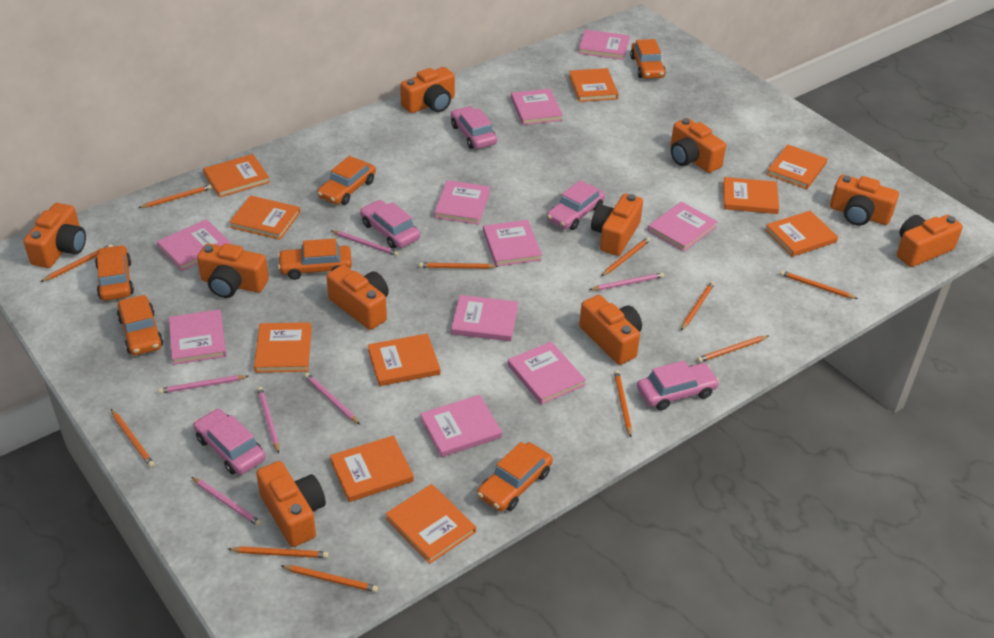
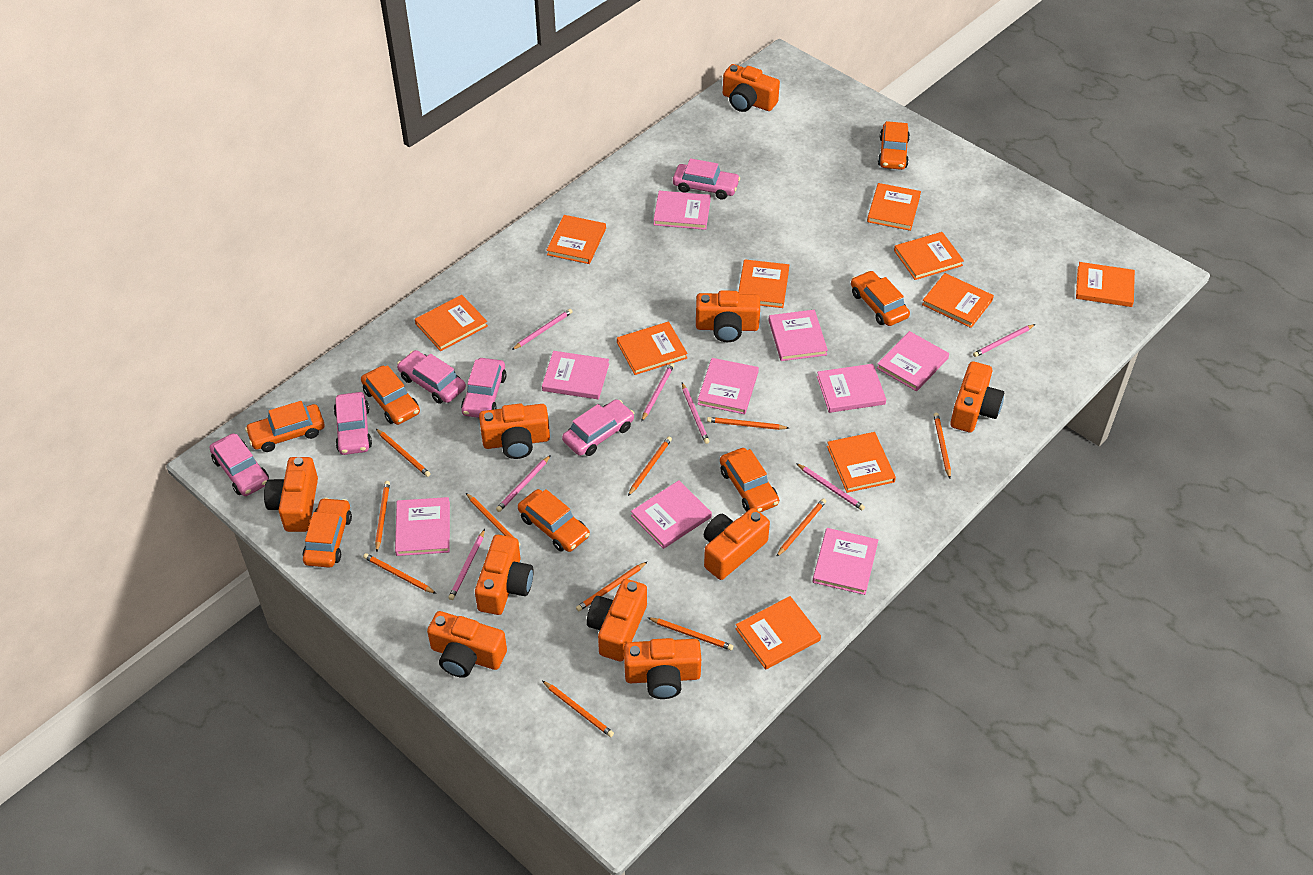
orange car: [95,245,134,301] [117,295,163,355] [278,238,352,280] [317,156,376,205] [477,442,553,512] [630,39,666,79] = 6 -> [245,401,325,452] [303,498,352,568] [361,365,420,425] [518,489,590,552] [720,448,779,512] [851,271,910,326] [878,121,910,170] = 7
pink book: [157,219,231,271] [169,310,226,365] [420,395,502,457] [434,180,490,225] [451,295,518,341] [483,220,542,266] [508,341,586,405] [511,89,563,125] [579,29,630,60] [648,202,718,252] = 10 -> [395,497,450,556] [542,351,609,400] [631,480,712,549] [653,191,711,230] [698,358,759,414] [768,310,828,361] [813,528,878,595] [817,364,886,413] [877,331,949,391] = 9
pink car: [193,409,266,475] [360,200,420,249] [451,106,497,149] [547,180,605,230] [637,361,720,410] = 5 -> [209,433,269,496] [334,392,372,455] [397,350,466,404] [461,358,507,418] [562,399,634,456] [673,158,740,200] = 6
pink pencil: [158,375,249,394] [191,477,262,527] [257,387,279,453] [304,373,360,425] [330,230,399,256] [589,273,664,290] = 6 -> [448,529,485,600] [496,455,551,512] [512,309,573,350] [641,363,674,422] [682,383,710,444] [796,463,865,511] [973,324,1035,357] = 7

